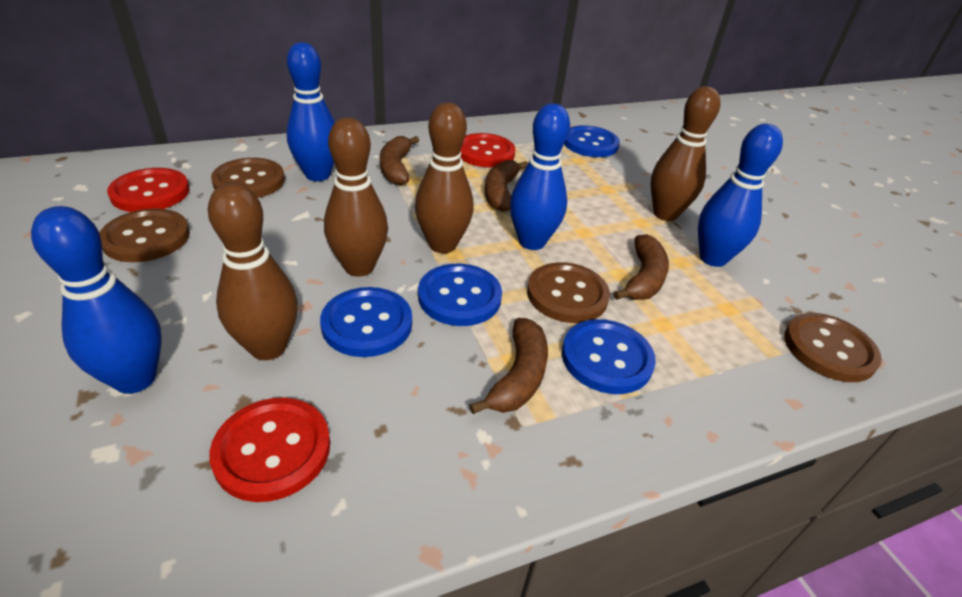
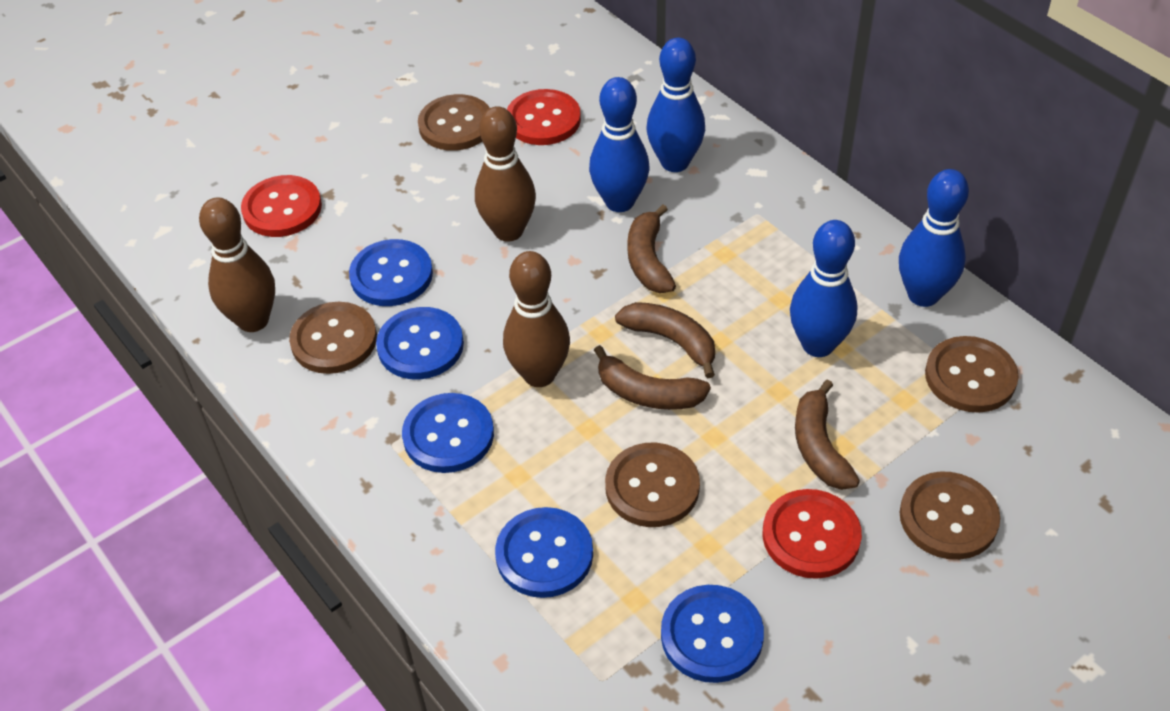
blue button: [320,287,412,357] [418,264,502,326] [562,319,656,394] [564,125,620,157] = 4 -> [349,239,433,306] [376,307,464,379] [402,393,494,473] [495,507,593,598] [661,585,764,683] = 5
brown bowling pin: [208,183,298,360] [324,117,388,277] [415,102,474,253] [650,86,720,221] = 4 -> [199,197,275,332] [475,106,536,242] [503,251,570,387] = 3
brown button: [100,208,190,262] [211,158,285,198] [527,262,610,323] [784,313,882,382] = 4 -> [289,302,377,374] [418,94,490,151] [605,442,700,527] [900,471,1000,560] [925,336,1019,413] = 5

